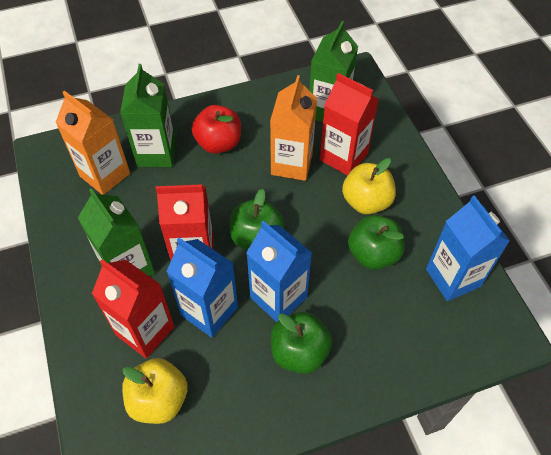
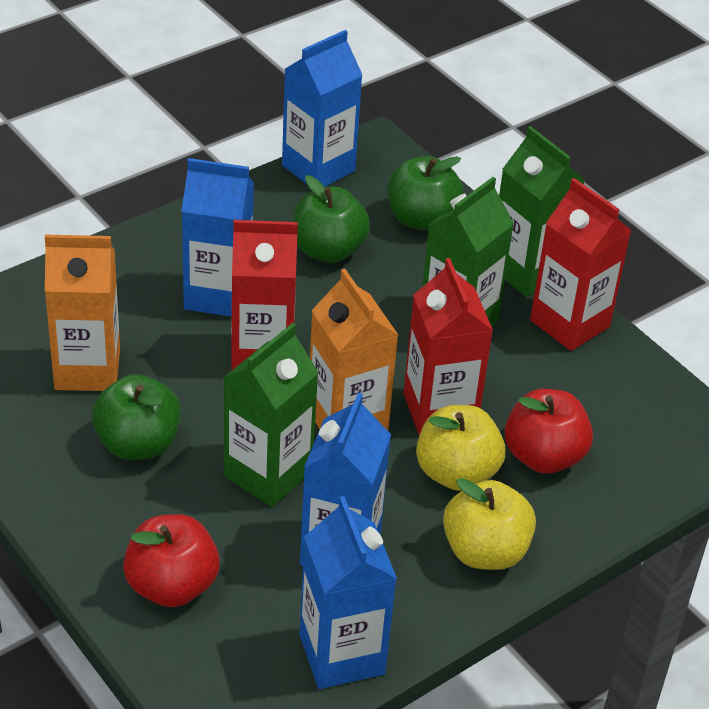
blue carton: [166,238,238,338] [246,221,312,322] [426,195,510,301] = 3 -> [181,158,254,317] [282,30,363,187] [299,496,397,689] [300,393,391,565] = 4
red apple: [192,105,241,154] = 1 -> [123,514,220,607] [505,389,593,474] = 2

